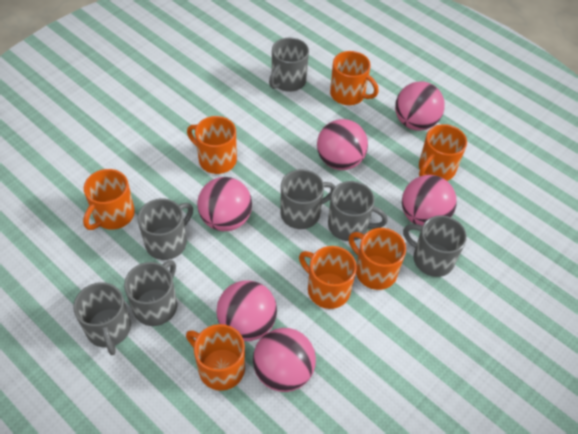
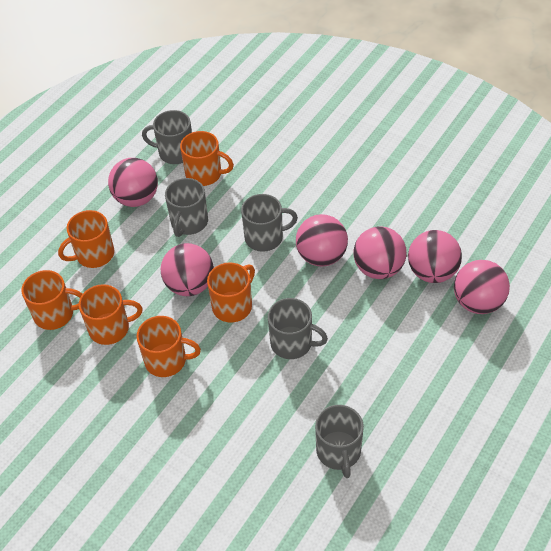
grey mug: [73,282,131,355] [124,260,177,326] [138,199,193,260] [269,38,309,92] [280,169,335,229] [328,181,388,241] [403,215,467,277] = 7 -> [142,110,192,164] [165,178,208,237] [241,194,298,252] [268,298,328,359] [315,405,364,478] = 5
orange mug: [83,169,135,230] [186,324,245,391] [187,116,237,174] [299,246,357,309] [330,51,379,105] [349,228,406,290] [419,124,467,181] = 7 -> [22,270,82,330] [58,210,114,268] [79,284,143,345] [137,316,201,377] [180,131,234,186] [207,262,255,323] = 6

